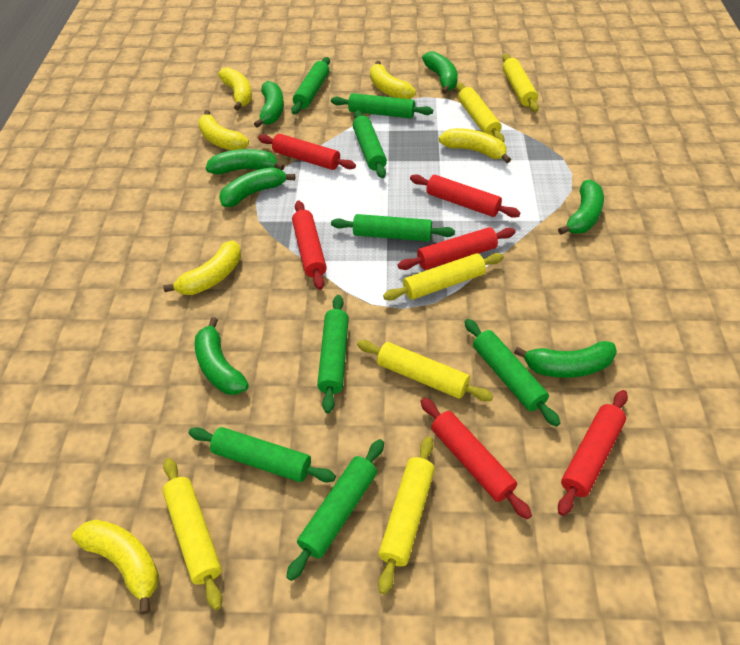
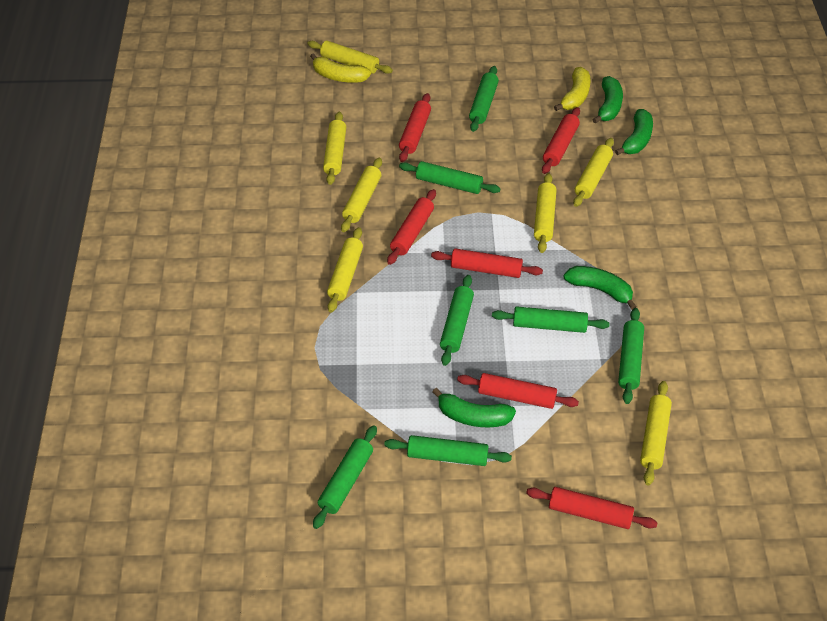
green banana: [194,317,249,395] [206,149,285,174] [219,167,295,207] [254,81,284,128] [422,51,458,94] [514,341,617,378] [558,180,604,235] = 7 -> [432,388,516,427] [564,266,637,310] [592,76,623,123] [615,109,653,155] = 4
green rolling pin: [189,427,336,482] [286,439,384,581] [291,57,330,115] [317,295,349,413] [331,93,433,119] [331,214,455,241] [353,110,387,178] [465,319,560,427] = 8 -> [313,425,377,529] [384,435,512,466] [399,161,501,194] [440,275,474,366] [469,66,499,132] [492,306,610,333] [618,308,644,404] = 7
yellow banana: [72,519,159,615] [163,240,241,295] [198,110,249,150] [218,67,252,110] [370,61,416,99] [439,128,511,163] = 6 -> [310,53,371,83] [554,67,591,111] = 2
yellow rolling pin: [162,458,222,610] [357,340,493,401] [378,436,435,595] [383,253,504,301] [456,83,505,142] [502,54,539,112] = 6 -> [307,41,393,74] [323,112,346,185] [327,227,363,313] [341,158,382,232] [534,173,557,253] [573,138,614,207] [640,381,672,485] = 7

